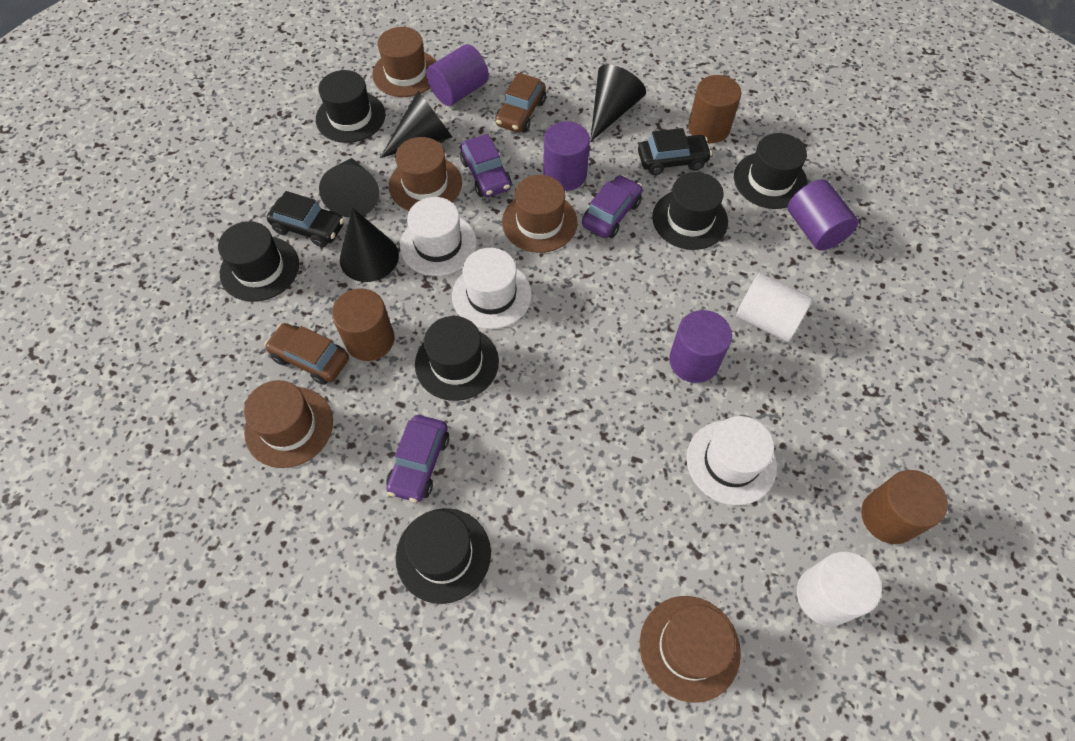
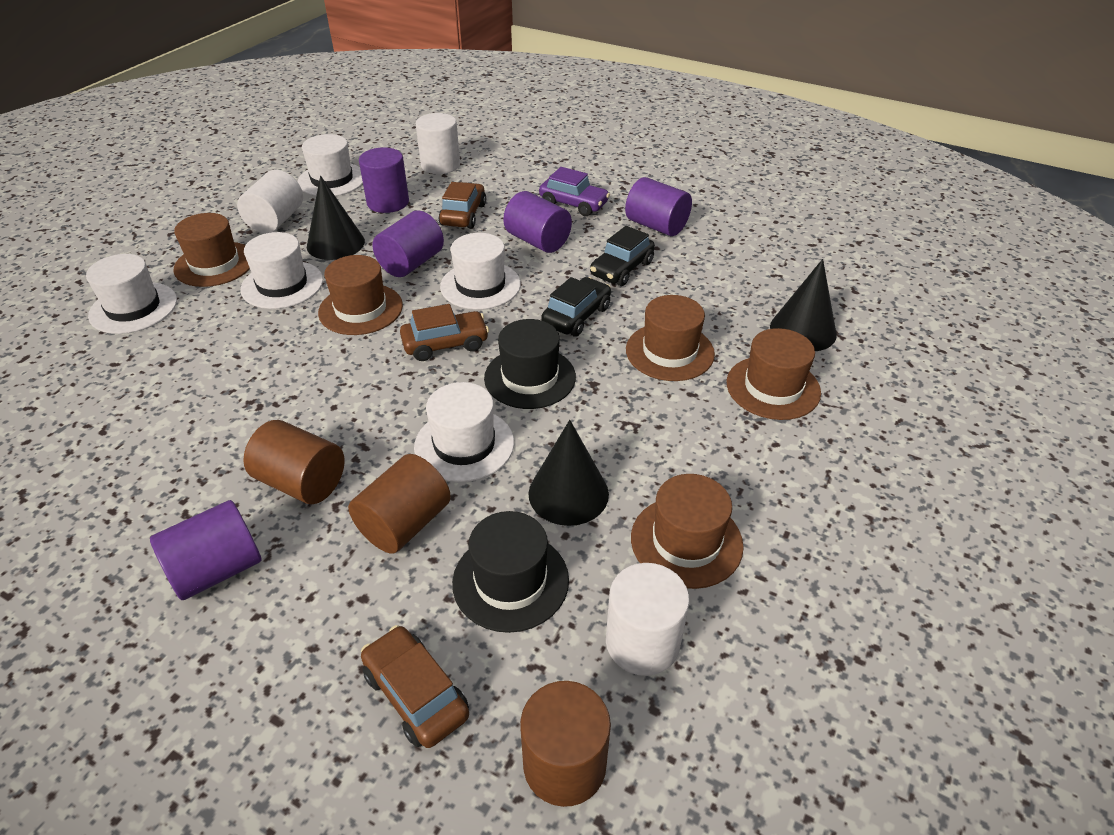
black cone: [319,158,379,218] [340,208,399,282] [380,91,452,158] [590,64,646,142] = 4 -> [307,176,365,260] [528,420,609,526] [770,259,837,351] = 3
black hat: [218,221,299,302] [316,70,385,143] [396,508,491,604] [415,316,499,401] [652,172,728,250] [734,133,808,209] = 6 -> [452,511,569,633] [484,319,576,409] = 2
brown car: [264,323,349,385] [495,73,546,133] = 2 -> [361,625,469,748] [400,304,489,361] [439,182,486,229] = 3
purple car: [386,415,449,502] [460,134,512,197] [582,175,643,238] = 3 -> [539,167,610,216] = 1
purple cylinder: [426,44,489,106] [543,121,590,191] [669,310,732,383] [787,179,859,251] = 4 -> [150,500,261,600] [359,147,409,213] [372,210,444,277] [503,191,572,253] [625,177,692,236] = 5
white cylinder: [736,273,813,342] [797,551,882,626] = 2 -> [237,170,303,234] [415,113,460,174] [606,563,690,676] = 3
white hat: [400,197,477,276] [452,248,532,329] [687,416,777,505] = 3 -> [86,254,177,334] [240,232,323,309] [297,134,363,196] [414,382,514,482] [440,233,521,310] = 5

